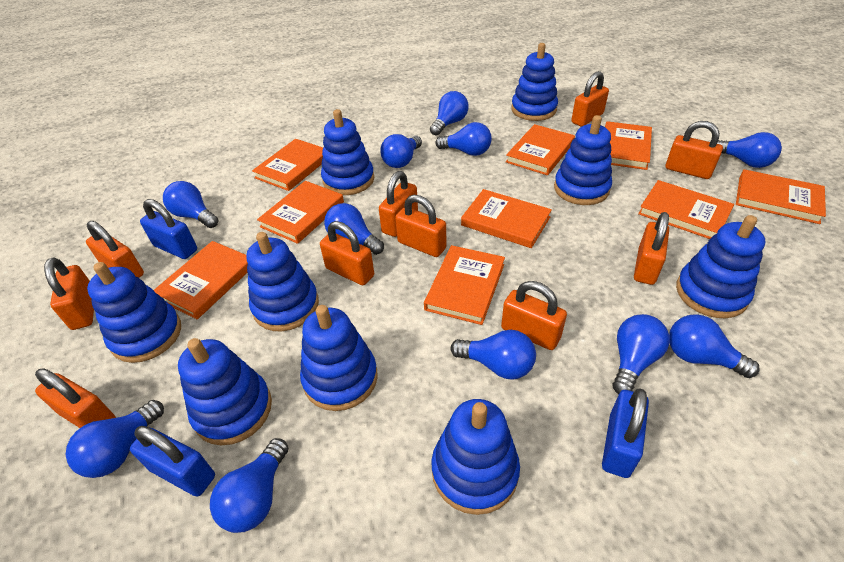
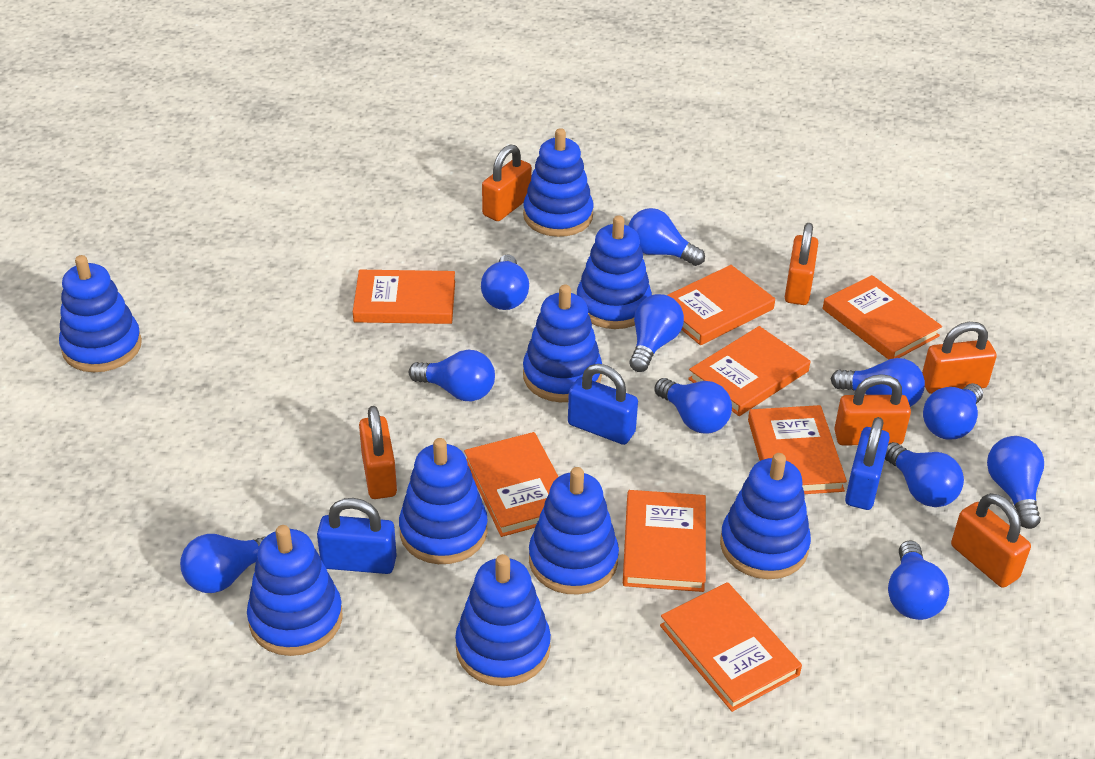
orange book: [154,241,248,319] [252,139,323,191] [257,181,344,244] [424,245,505,325] [461,189,552,248] [506,124,575,175] [605,121,652,170] [638,180,734,239] [736,169,826,224] = 9 -> [353,270,455,324] [464,432,559,537] [623,490,706,592] [660,582,802,712] [667,265,775,345] [688,326,810,416] [748,405,847,494] [823,275,942,360] = 8
orange padlock: [35,368,116,428] [44,257,94,330] [86,221,144,278] [320,221,374,285] [379,171,418,237] [395,195,446,257] [501,281,567,350] [571,71,609,127] [634,212,669,285] [665,121,723,179] = 10 -> [359,406,397,499] [482,144,532,221] [785,223,818,305] [834,374,911,445] [922,322,997,394] [951,493,1031,588] = 6

